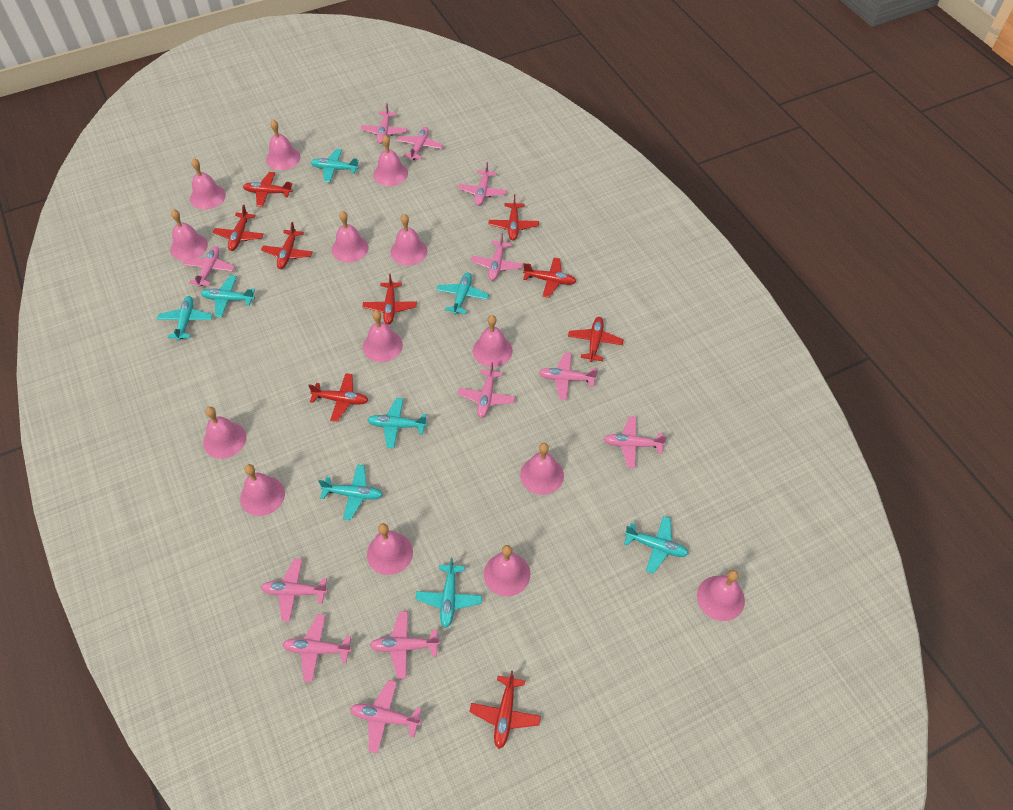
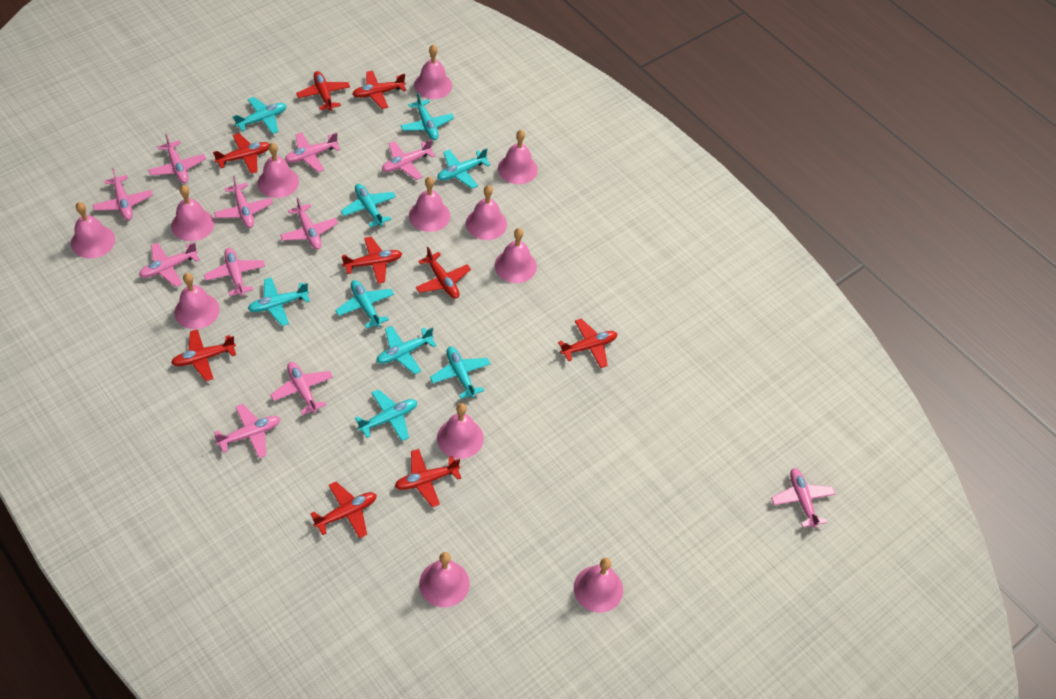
pink bell: [170,209,208,261] [190,158,226,210] [203,407,246,459] [240,464,285,516] [266,120,300,170] [332,211,369,262] [363,310,403,362] [367,523,413,575] [373,135,408,186] [390,214,427,265] [473,315,513,367] [484,545,530,596] [520,443,564,495] [697,570,745,621] = 14 -> [71,202,115,259] [171,185,214,241] [174,273,220,329] [258,142,299,198] [409,177,450,232] [414,45,452,99] [419,552,470,607] [437,403,484,459] [466,185,507,240] [495,228,537,283] [498,130,538,184] [574,558,623,613] = 12
pink plane: [183,246,235,287] [261,559,328,622] [282,614,352,682] [350,680,422,753] [361,103,407,144] [370,611,440,679] [397,127,443,160] [457,362,515,418] [458,162,507,206] [471,233,523,281] [538,353,598,400] [604,416,667,468] = 12 -> [93,168,153,220] [139,242,200,287] [148,134,206,183] [204,248,265,296] [214,176,273,228] [214,404,281,458] [270,362,333,415] [280,197,338,249] [285,132,341,172] [382,139,435,180] [771,468,835,528] = 11
turquoise plane: [157,296,213,341] [201,275,255,317] [311,149,359,183] [318,465,383,520] [367,398,427,448] [416,557,482,628] [436,272,489,315] [624,516,689,574] = 8 -> [232,97,287,134] [248,277,310,326] [335,280,394,329] [341,184,396,227] [355,389,417,441] [376,326,437,374] [400,92,454,140] [430,347,491,399] [437,148,491,189] = 9

